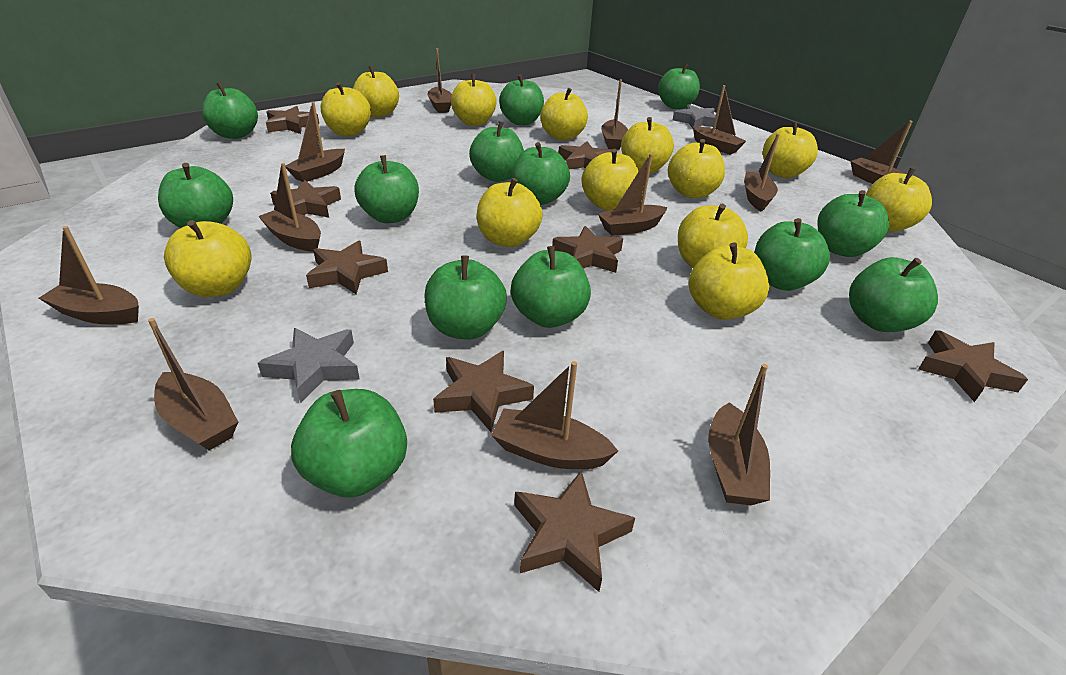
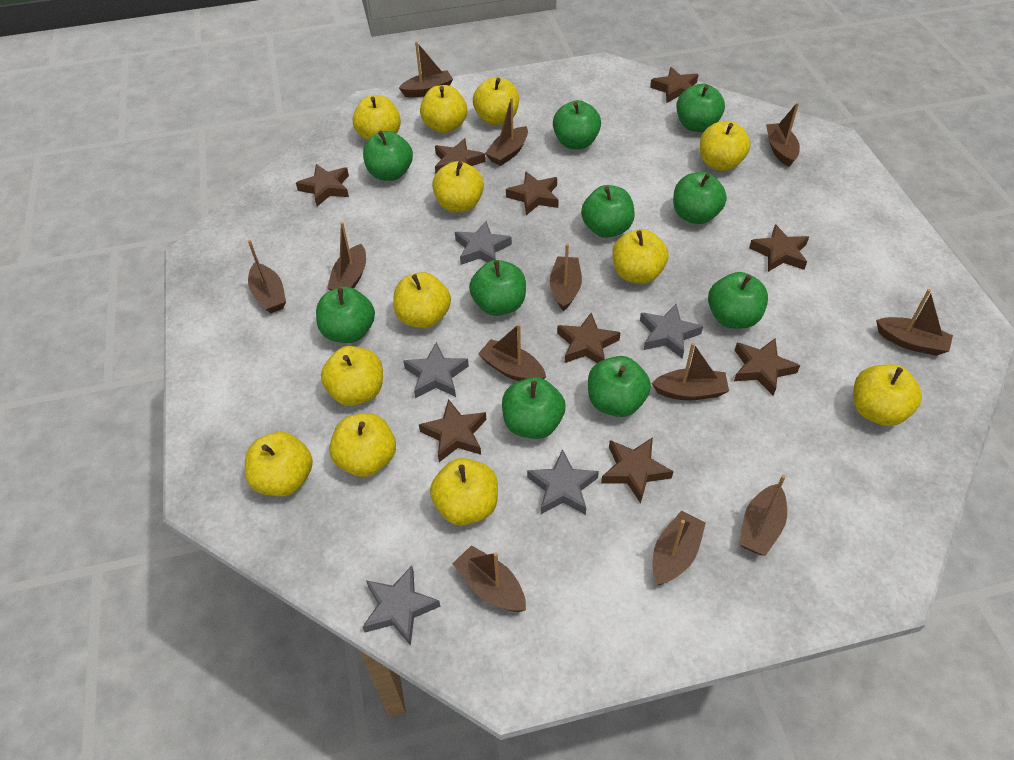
brown star: [266,106,319,134] [270,180,341,218] [306,240,388,295] [433,351,534,432] [514,471,635,592] [552,226,623,273] [558,141,612,170] [918,330,1028,402] = 8 -> [296,164,349,206] [419,399,486,462] [435,138,485,173] [506,171,559,215] [557,313,621,363] [601,437,674,503] [650,67,698,103] [734,338,800,396] [749,224,809,272] = 9
green apple: [158,163,233,228] [202,82,258,139] [291,389,407,498] [354,155,419,223] [424,255,507,339] [469,121,524,182] [499,74,544,125] [511,246,591,328] [512,142,570,205] [658,63,700,109] [754,218,830,291] [817,190,889,257] [849,257,938,332] = 13 -> [316,286,375,343] [363,131,413,181] [469,260,526,316] [502,377,566,439] [553,100,601,149] [581,185,635,238] [588,356,651,417] [673,172,727,224] [676,84,725,132] [708,272,768,328] = 10
grey star: [258,328,360,403] [673,104,718,129] = 2 -> [363,566,440,646] [403,342,469,398] [455,221,512,265] [527,449,599,515] [640,304,703,359] = 5
yellow apple: [164,220,251,297] [321,82,371,136] [353,66,399,117] [451,74,497,126] [477,178,543,247] [540,88,588,140] [581,149,639,210] [621,117,674,174] [668,139,725,198] [678,204,748,268] [689,242,769,320] [763,121,818,178] [866,168,932,232] = 13 -> [245,432,313,496] [321,346,383,406] [329,413,396,477] [353,95,401,140] [393,272,451,328] [420,85,467,133] [430,458,498,526] [432,161,484,212] [473,77,519,125] [613,229,668,284] [700,121,750,171] [853,364,922,426] = 12

